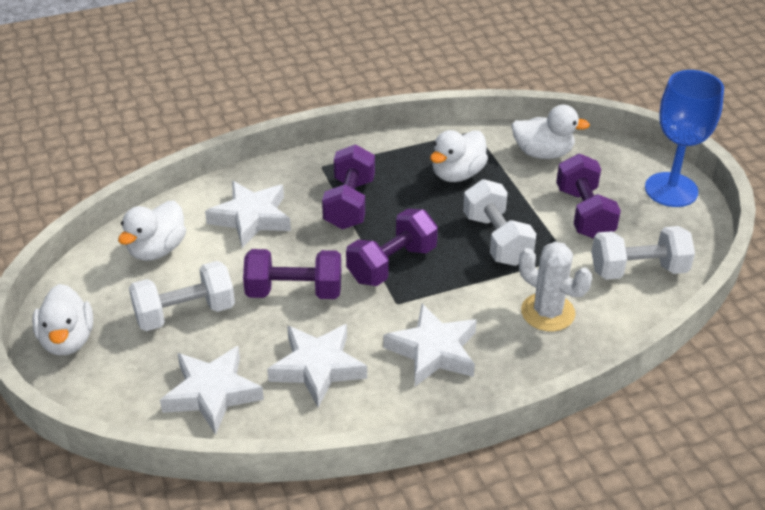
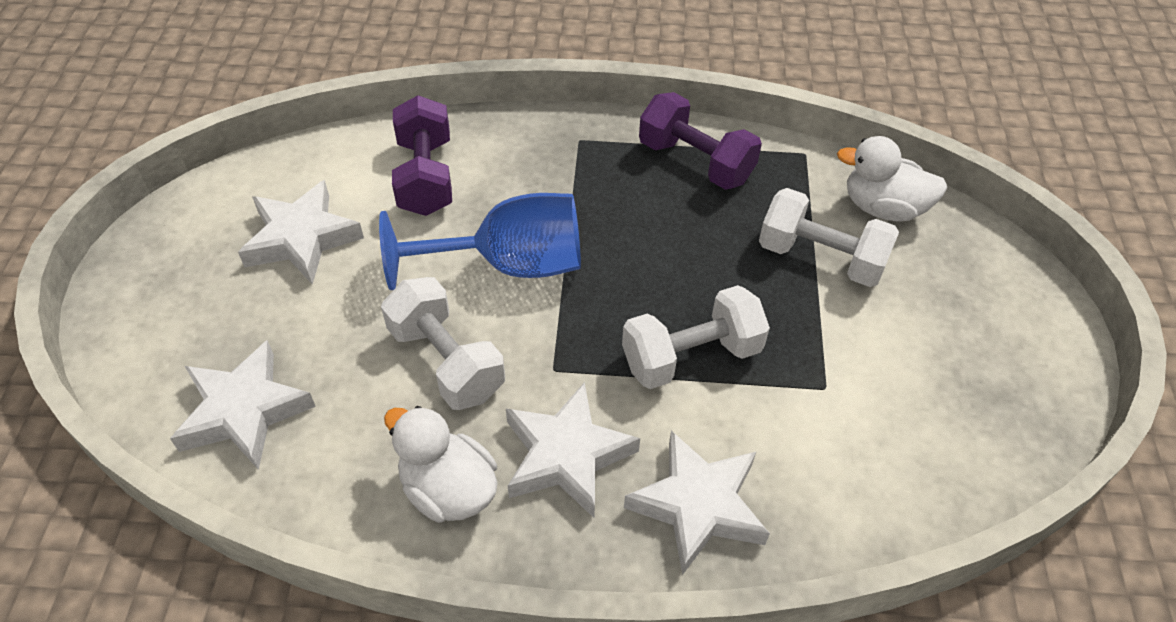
purple dumbbell: [243,249,341,299] [322,144,375,229] [346,209,438,286] [556,153,621,239] = 4 -> [392,95,452,216] [639,92,762,190] = 2
white cactus: [519,242,592,332] = 1 -> none = 0
white duck: [32,284,93,355] [118,201,186,261] [430,130,488,182] [511,105,590,159] = 4 -> [384,406,498,523] [837,136,947,222] = 2

